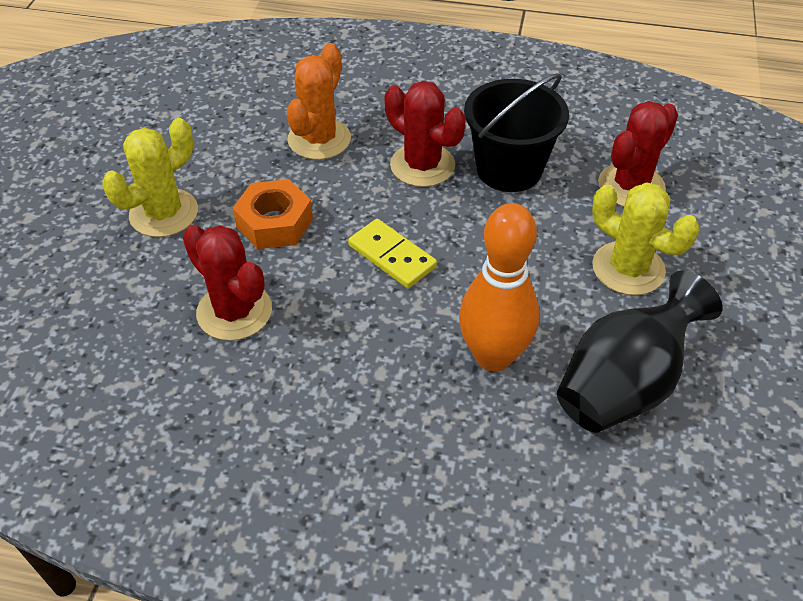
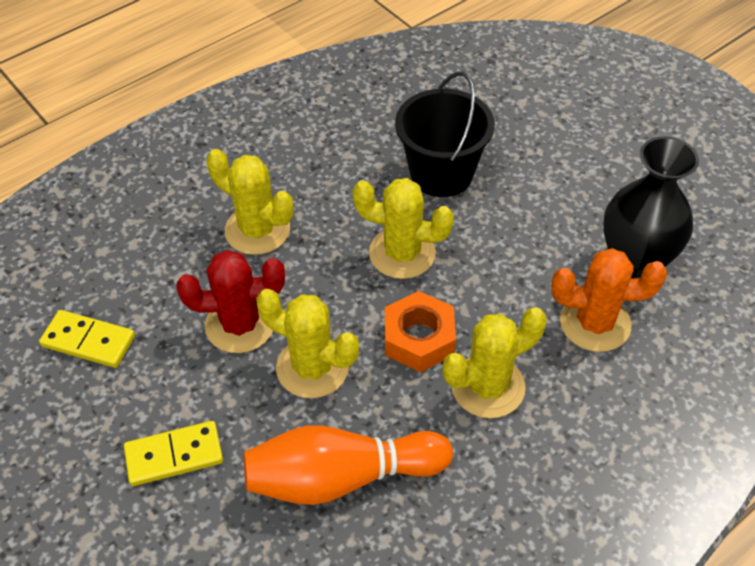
red cactus: [182,225,272,341] [385,81,466,187] [598,101,678,207] = 3 -> [176,250,285,353] = 1
yellow cactus: [102,118,198,237] [592,182,700,295] = 2 -> [206,149,293,255] [256,289,359,398] [352,178,454,279] [443,307,547,418] = 4
yellow domino: [348,219,437,288] = 1 -> [39,310,135,368] [124,421,223,486] = 2

